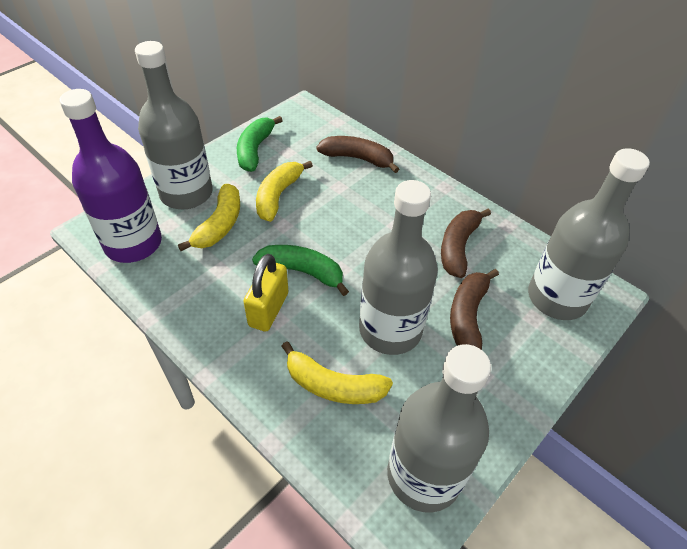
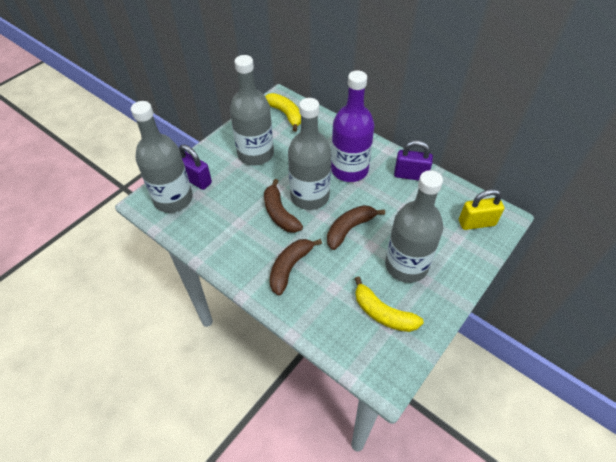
green banana: [237,116,283,172] [252,245,349,296] = 2 -> none = 0
purple padlock: none = 0 -> [179,145,212,190] [394,140,433,181] = 2
yellow banana: [178,184,240,251] [256,161,313,222] [282,341,393,404] = 3 -> [265,93,301,132] [355,276,424,332] = 2

